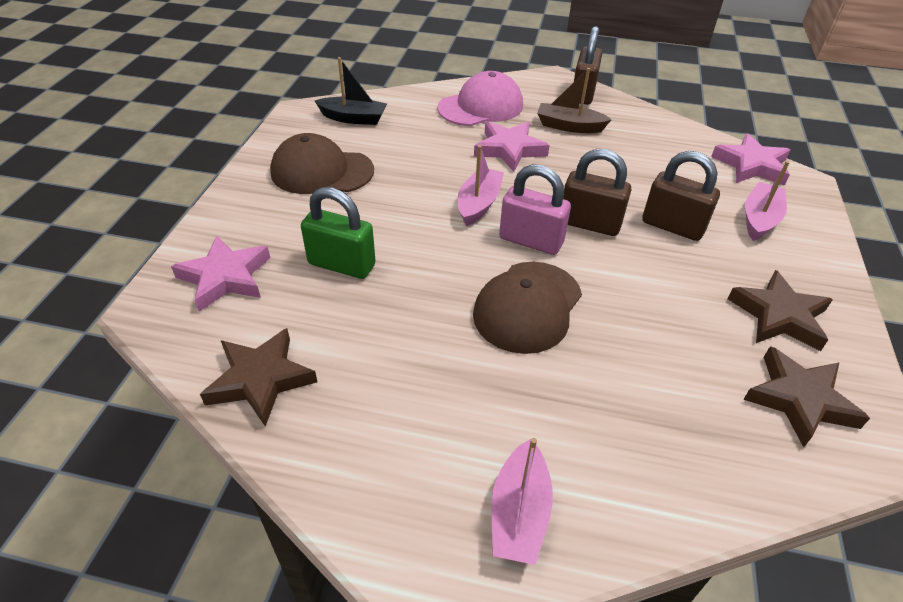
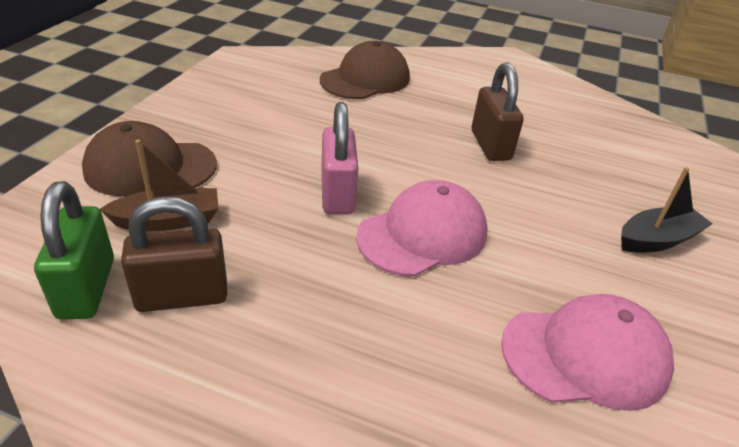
brown padlock: [563,149,631,236] [574,26,602,105] [642,151,720,241] = 3 -> [121,197,227,312] [472,63,524,161] = 2
brown star: [200,328,317,427] [728,270,833,351] [743,346,870,447] = 3 -> none = 0
pink boat: [458,145,504,226] [492,438,553,565] [745,161,790,241] = 3 -> none = 0
pink cap: [437,71,523,126] = 1 -> [356,180,488,277] [501,294,674,411] = 2
pink star: [171,235,270,312] [474,122,550,172] [711,133,790,186] = 3 -> none = 0

